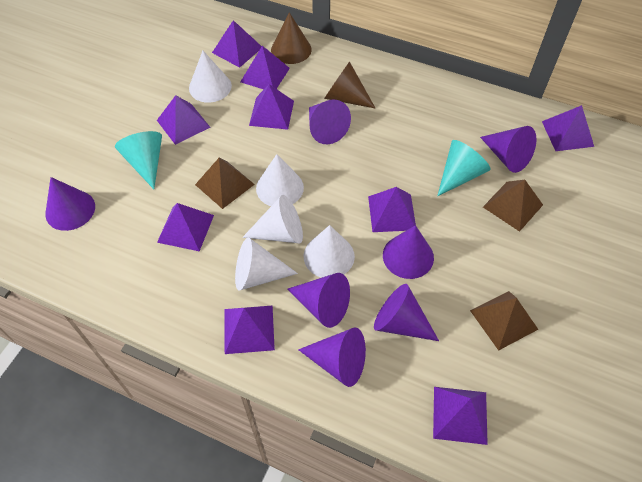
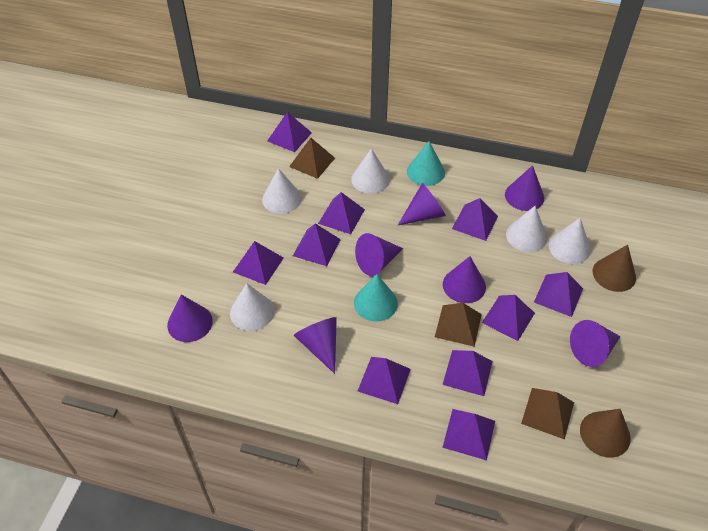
purple pyramid: [157,95,210,145] [157,203,214,252] [212,20,262,68] [225,305,275,354] [241,46,290,89] [249,84,294,130] [368,187,416,232] [433,387,488,445] [542,105,594,151] = 9 -> [233,241,284,285] [267,112,312,152] [293,223,341,266] [318,192,365,234] [358,357,411,404] [442,409,495,460] [443,350,493,396] [452,198,498,241] [482,295,535,341] [534,272,583,317] = 10

